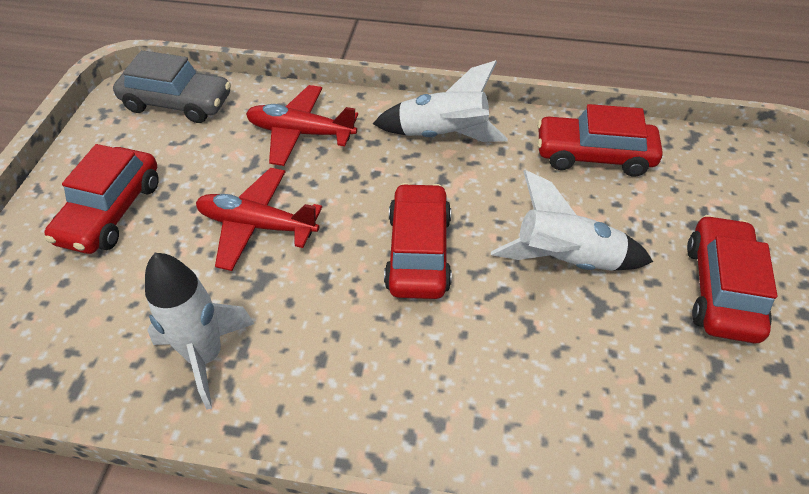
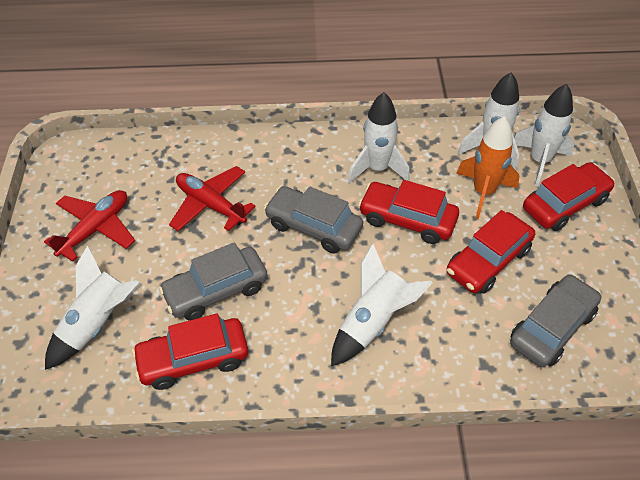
grey car: [113,50,231,123] = 1 -> [159,242,268,321] [264,186,363,253] [510,274,601,367] = 3
orange rocket: none = 0 -> [456,116,519,219] = 1
white rocket: [145,253,254,410] [373,60,508,142] [491,170,653,271] = 3 -> [45,245,141,370] [331,243,433,366] [348,92,410,183] [458,72,519,170] [514,84,575,187] = 5

